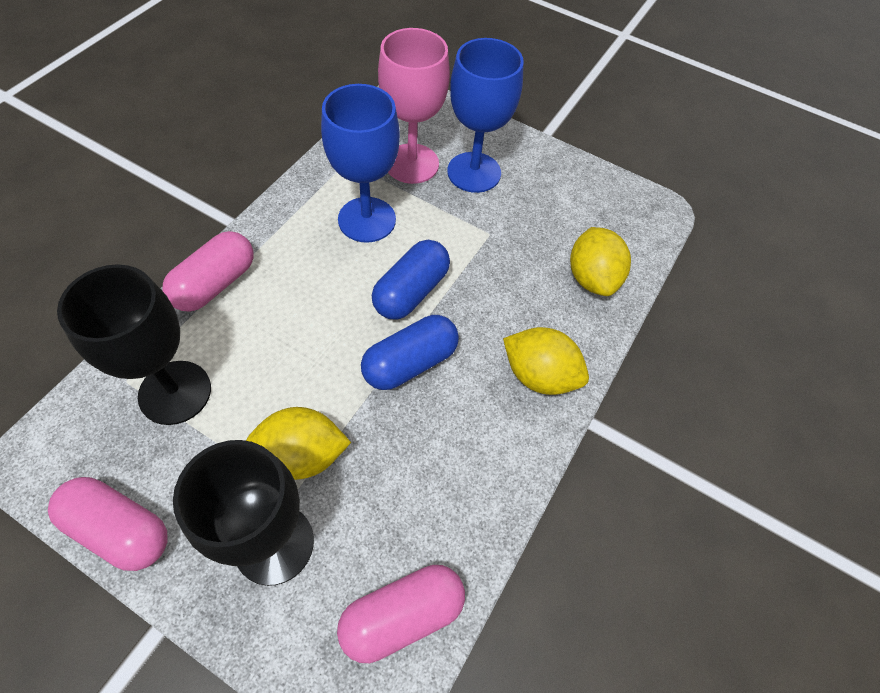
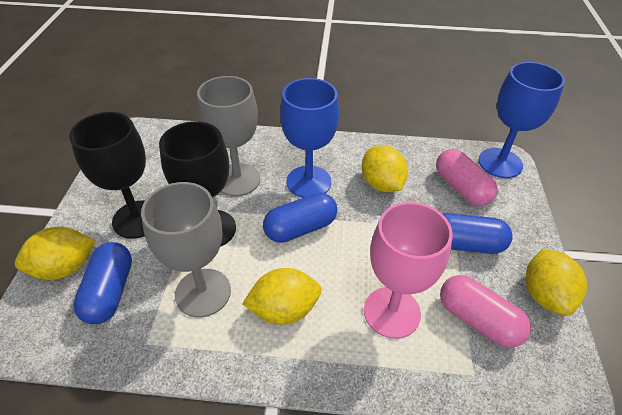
blue capsule: [361,315,459,390] [372,240,450,319] = 2 -> [73,242,132,324] [263,193,337,243] [443,213,513,254] = 3
grey goblet: none = 0 -> [141,182,231,317] [197,76,260,196] = 2
pink capsule: [48,477,168,571] [162,231,254,311] [337,565,465,663] = 3 -> [436,149,497,206] [440,275,531,348] = 2
yellow lemon: [246,407,351,480] [503,327,589,395] [570,227,631,296] = 3 -> [15,227,95,280] [242,268,322,325] [362,145,408,192] [526,249,587,316] = 4

